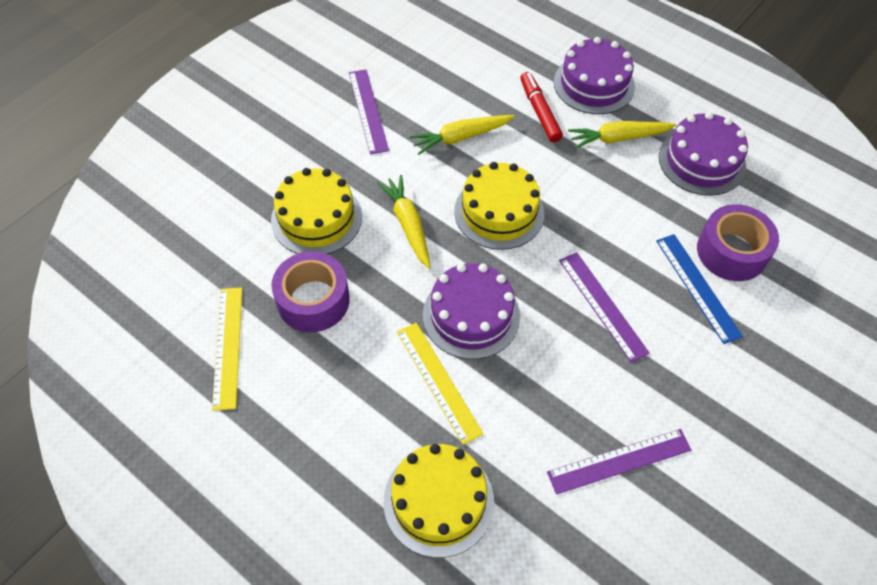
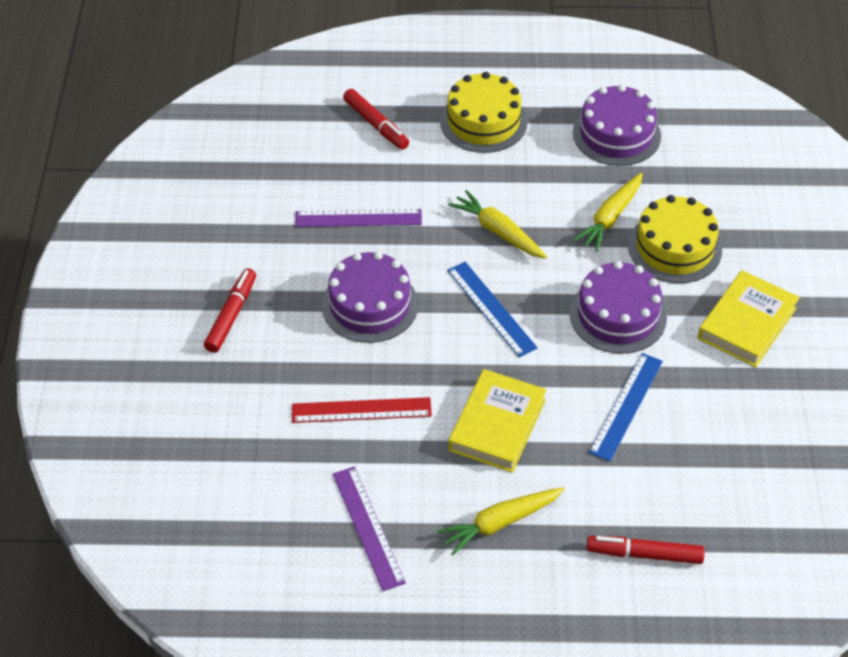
blue ruler: [656,234,743,344] = 1 -> [447,262,537,357] [589,353,663,462] = 2
purple ruler: [349,69,389,155] [547,429,691,495] [559,252,650,363] = 3 -> [295,209,422,227] [332,467,406,591] = 2
purple tape: [271,252,350,332] [697,204,779,281] = 2 -> none = 0
red marker: [520,72,563,142] = 1 -> [204,268,256,353] [343,89,409,150] [587,536,705,564] = 3
red ruler: none = 0 -> [292,397,432,423] = 1
yellow book: none = 0 -> [448,369,547,473] [698,270,800,367] = 2
yellow cake: [271,168,362,254] [383,444,494,558] [454,162,544,250] = 3 -> [440,72,528,153] [628,195,722,283] = 2
yellow ruler: [212,287,242,411] [397,323,484,445] = 2 -> none = 0

